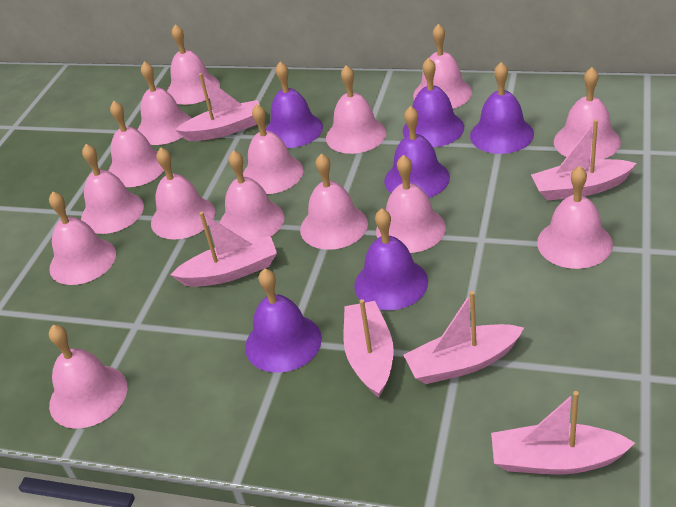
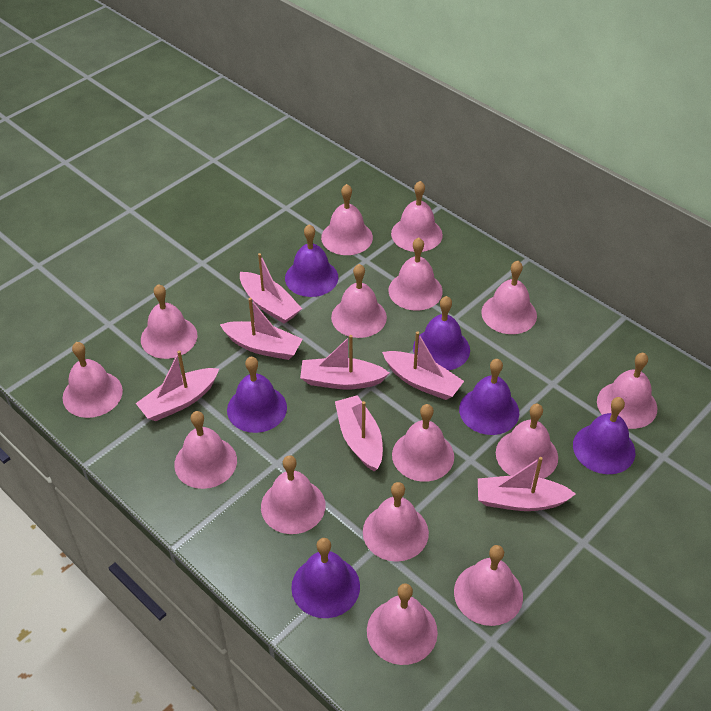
pink boat: [170,212,277,287] [175,73,260,141] [344,299,394,398] [404,291,524,384] [491,391,635,474] [531,120,637,201] = 6 -> [136,350,219,421] [220,298,303,360] [240,253,302,323] [300,335,390,389] [335,395,383,471] [382,331,464,400] [478,457,576,511] = 7

